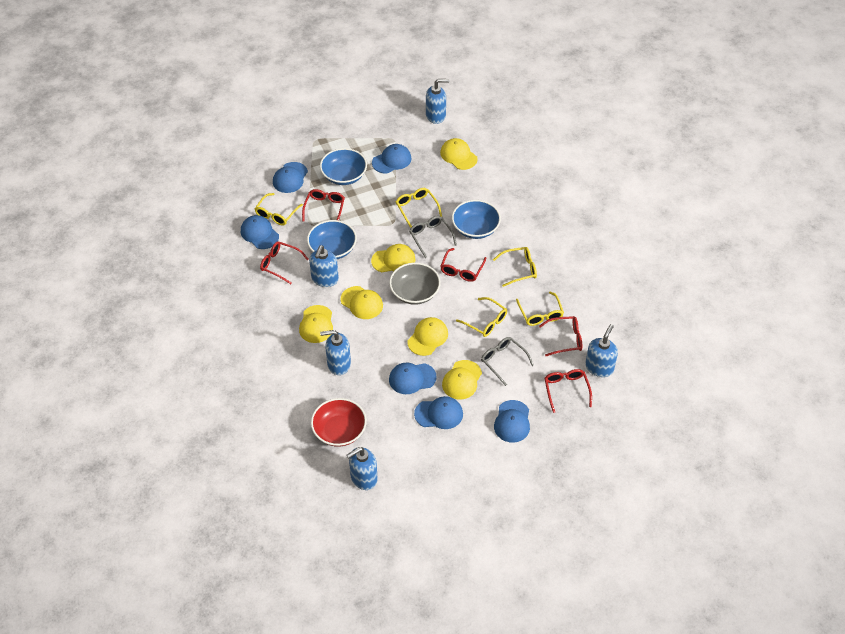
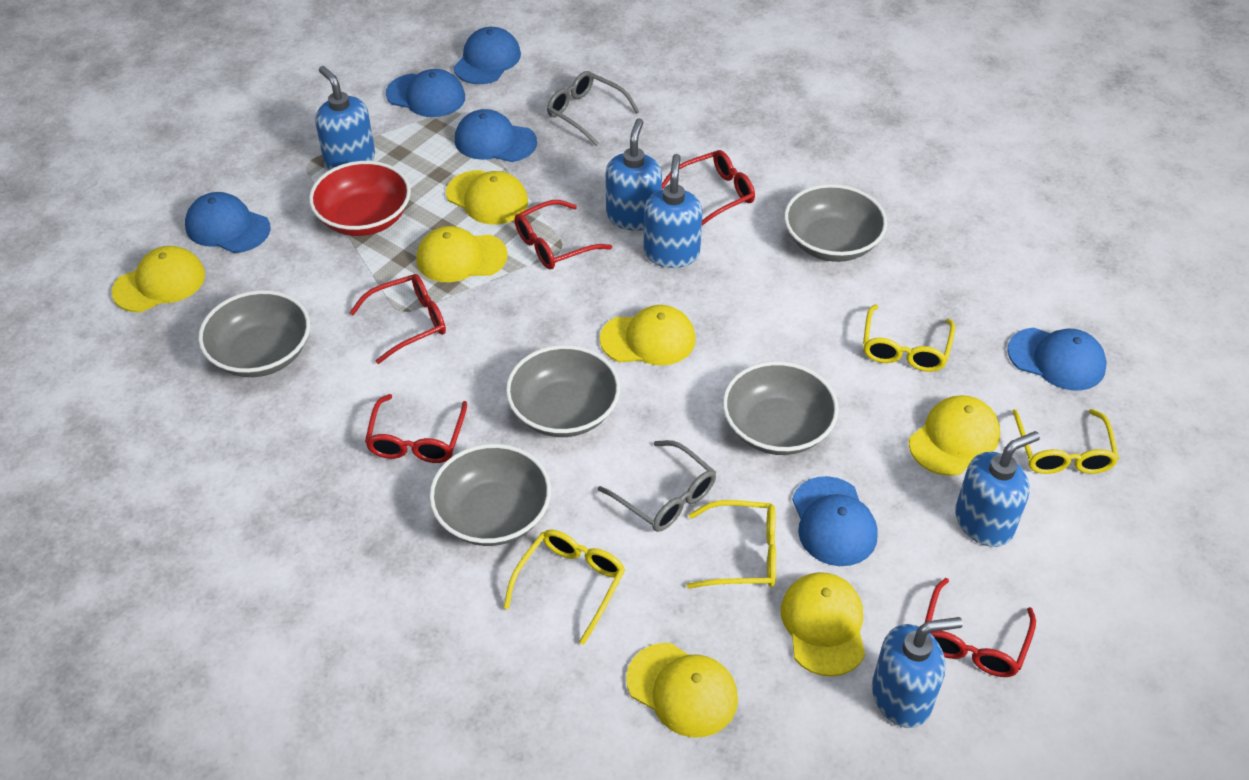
blue bowl: [307,220,357,259] [320,148,367,185] [452,200,501,239] = 3 -> none = 0
grey bowl: [389,263,441,305] = 1 -> [198,290,310,377] [429,444,551,546] [506,345,620,437] [723,361,839,455] [784,184,887,262] = 5
yellow cap: [299,305,333,343] [341,286,383,319] [371,244,415,272] [407,317,448,356] [440,138,478,170] [442,360,482,400] = 6 -> [112,246,205,312] [416,226,508,282] [446,170,528,225] [600,305,696,366] [626,643,738,738] [781,572,865,677] [909,395,1000,476] = 7
yellow glasses: [255,193,303,226] [396,188,442,228] [456,297,507,337] [493,247,537,287] [516,292,564,326] = 5 -> [503,530,625,645] [687,500,776,589] [863,304,955,372] [1012,409,1119,474] = 4

